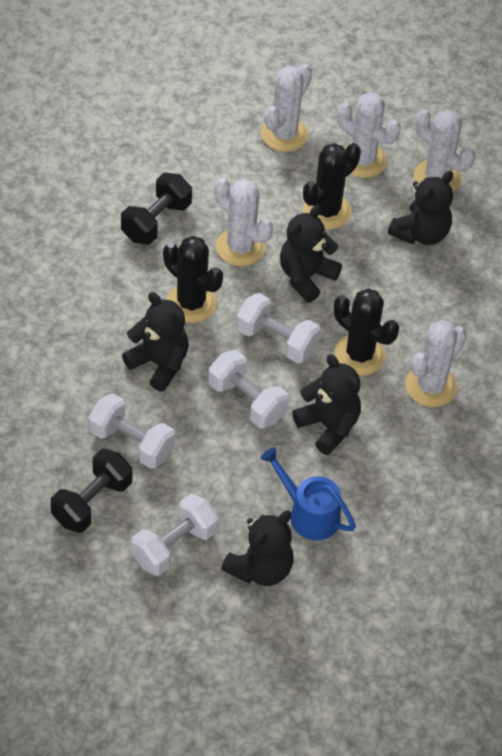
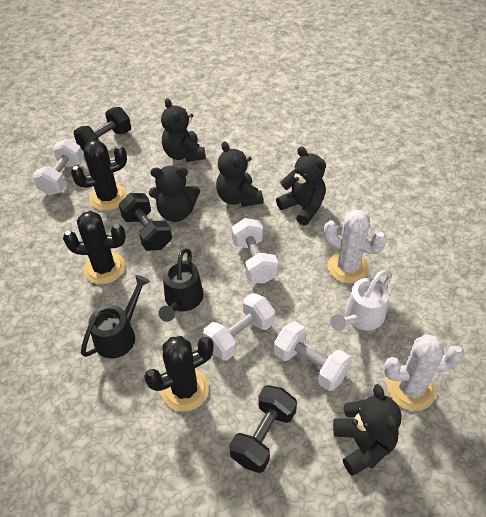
black dumbbell: [51,449,132,533] [121,173,192,245] = 2 -> [74,107,131,152] [119,193,172,251] [229,385,297,473] = 3
black watering can: none = 0 -> [81,275,150,358] [158,248,204,322] = 2
blue watering can: [260,447,356,540] = 1 -> none = 0
white cactus: [214,178,273,266] [261,63,312,152] [337,92,401,178] [405,320,467,407] [414,109,475,192] = 5 -> [324,209,387,284] [384,334,464,411] = 2
white watering can: none = 0 -> [330,270,392,331] = 1

